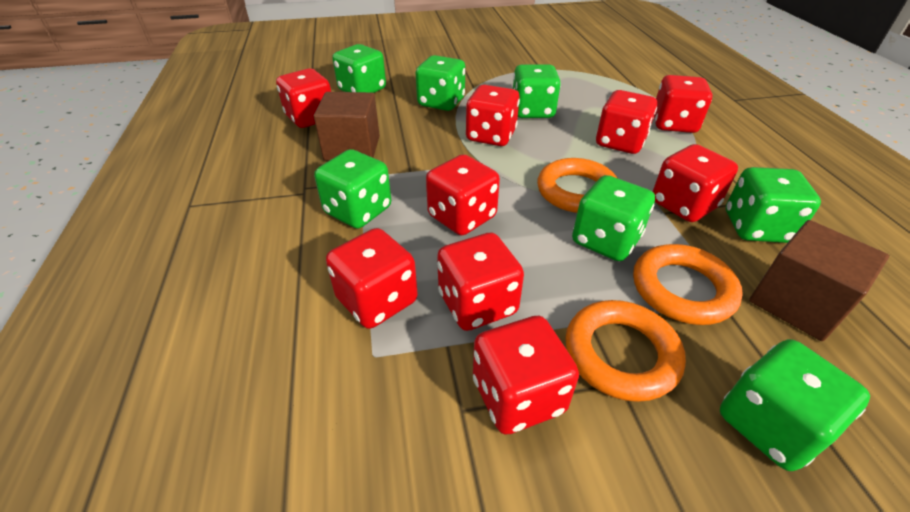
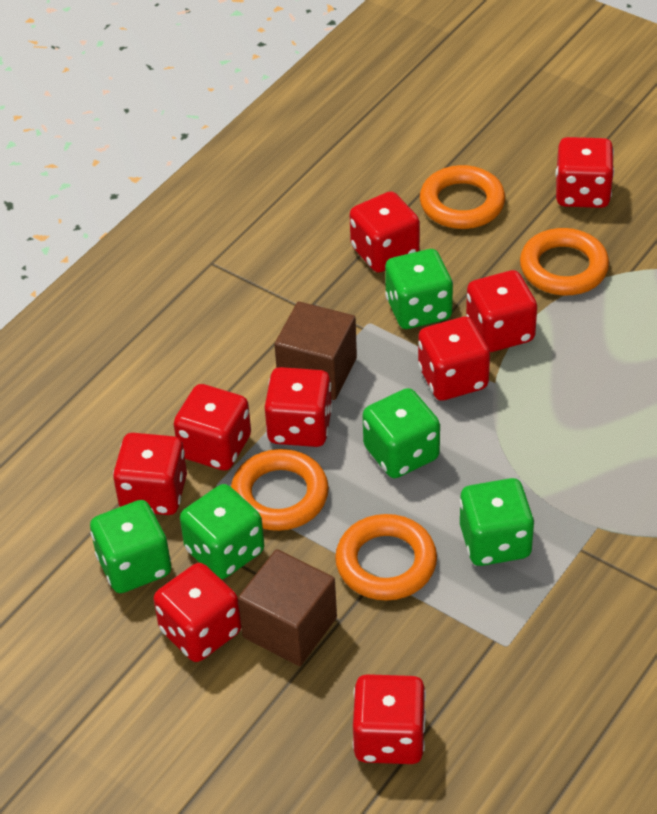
green dice: [314,149,391,229] [332,44,386,93] [416,55,465,111] [513,64,561,118] [572,175,655,261] [720,339,870,471] [726,167,821,243] = 7 -> [90,500,171,593] [180,484,264,579] [363,388,440,478] [385,249,453,329] [460,478,535,566] = 5
orange ring: [537,158,617,213] [565,300,686,402] [633,244,743,325] = 3 -> [231,449,329,531] [335,514,437,601] [420,165,505,229] [520,228,609,295] = 4

